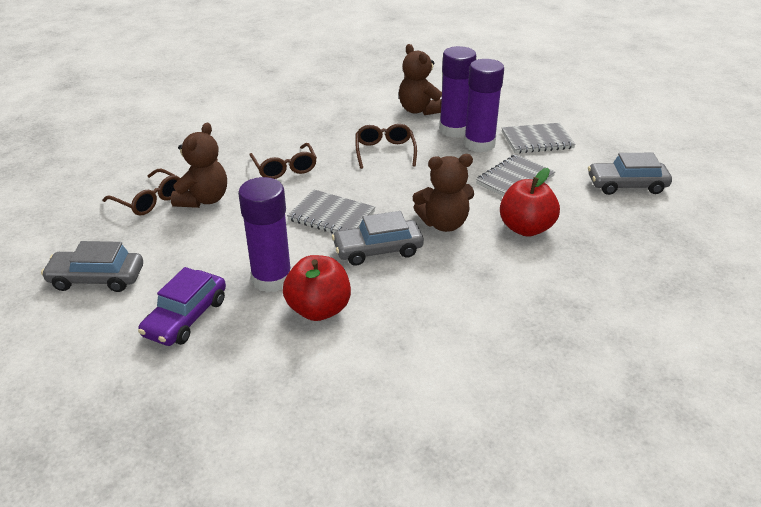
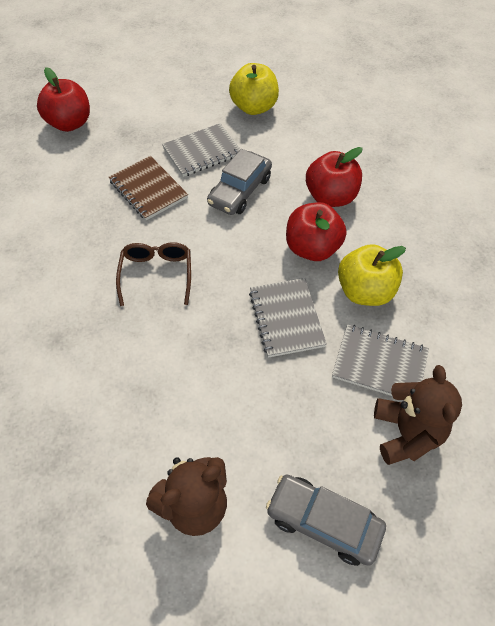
brown glasses: [103,168,180,215] [249,143,317,179] [356,124,417,169] = 3 -> [116,242,191,306] = 1
brown notebook: none = 0 -> [109,156,188,220] = 1
brown teddy bear: [171,123,227,208] [399,44,442,115] [413,154,474,232] = 3 -> [146,457,227,536] [374,365,462,465] = 2
grey car: [41,241,143,292] [332,211,424,266] [588,153,672,195] = 3 -> [207,149,272,215] [266,475,386,566] = 2
purple car: [138,267,226,346] = 1 -> none = 0
purple glue stick: [238,177,291,293] [439,46,476,138] [464,59,504,152] = 3 -> none = 0
red apple: [283,255,351,321] [500,168,560,237] = 2 -> [37,67,90,132] [286,202,347,261] [306,147,363,207] = 3
yellow apple: none = 0 -> [229,63,279,115] [338,244,406,306] = 2

